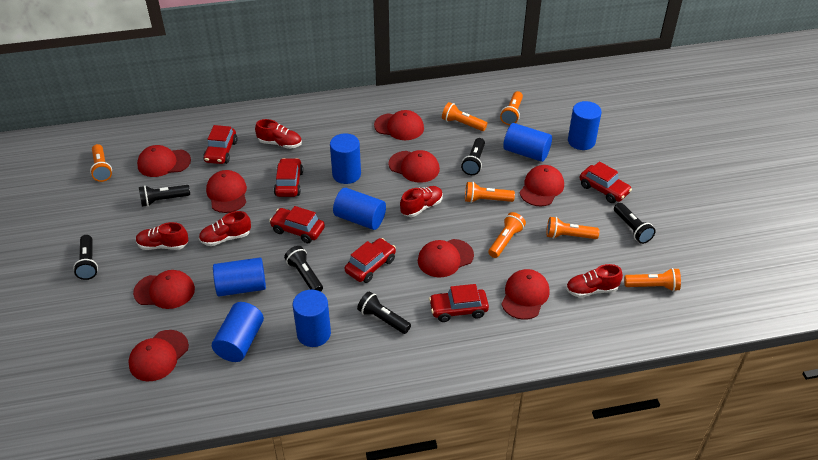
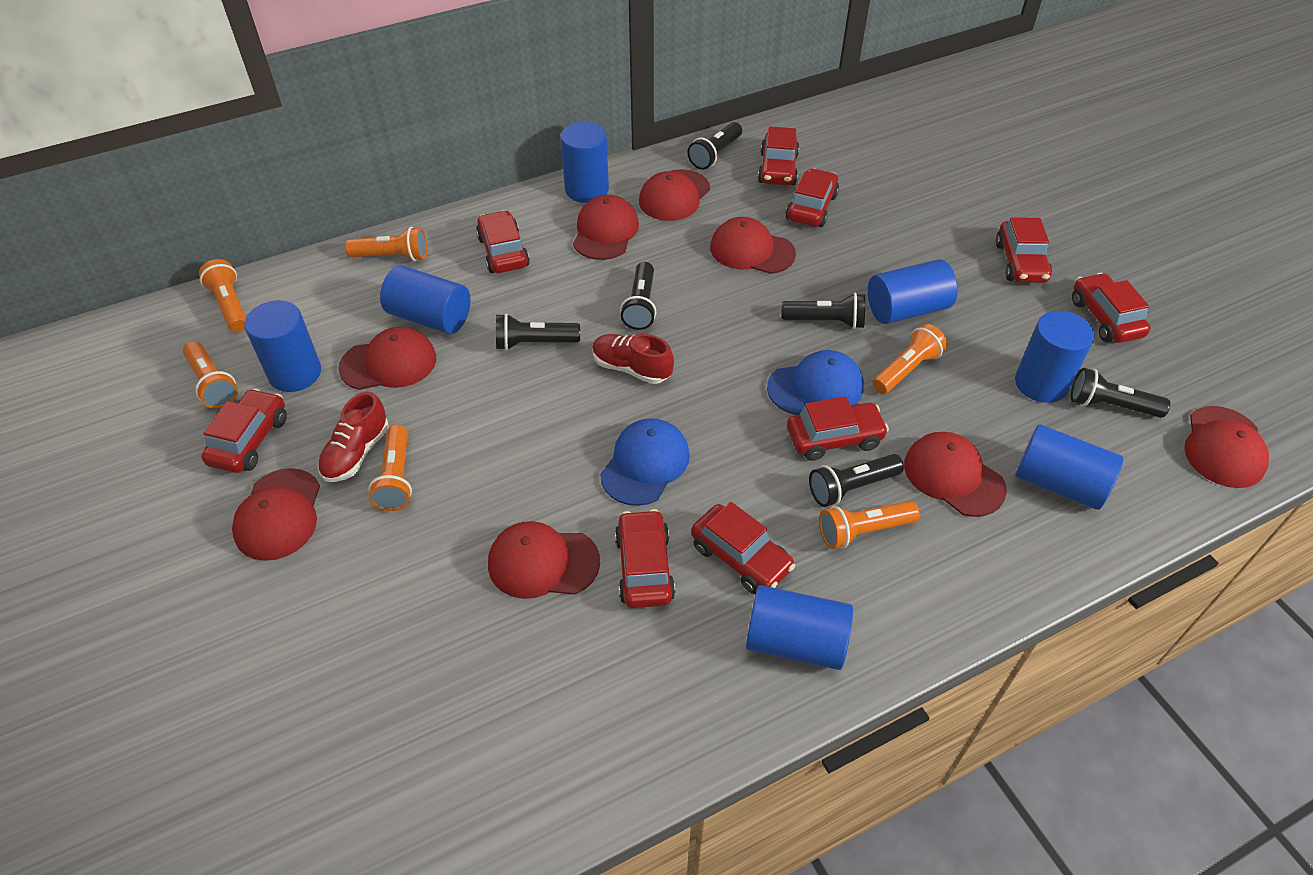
blue cap: none = 0 -> [600,418,690,506] [767,350,864,415] = 2
orange flashlight: [90,144,112,182] [442,102,487,131] [465,182,515,203] [488,212,526,258] [500,91,523,125] [546,217,599,239] [624,268,681,291] = 7 -> [183,341,238,409] [199,259,246,332] [345,227,427,261] [368,424,412,511] [819,501,920,549] [872,324,947,394] = 6
red cap: [129,330,189,381] [133,270,195,309] [137,145,191,177] [206,170,247,213] [374,110,424,140] [388,150,440,183] [418,239,474,277] [501,269,550,320] [520,165,564,206] = 9 -> [232,468,320,561] [338,327,436,390] [488,521,600,599] [573,195,639,260] [639,169,710,221] [710,217,796,274] [904,432,1007,517] [1184,406,1269,488] = 8
red car: [203,125,237,164] [269,206,325,243] [274,158,303,197] [345,238,396,283] [429,284,489,322] [580,161,632,203] = 6 -> [201,388,287,473] [476,210,530,273] [615,509,675,608] [691,502,795,594] [758,126,800,185] [786,168,839,227] [787,397,889,461] [996,217,1052,283] [1072,273,1151,343] = 9
red shoe: [136,222,188,250] [199,211,251,246] [255,119,302,149] [400,186,443,217] [566,264,623,298] = 5 -> [317,392,389,482] [592,334,674,384] = 2

